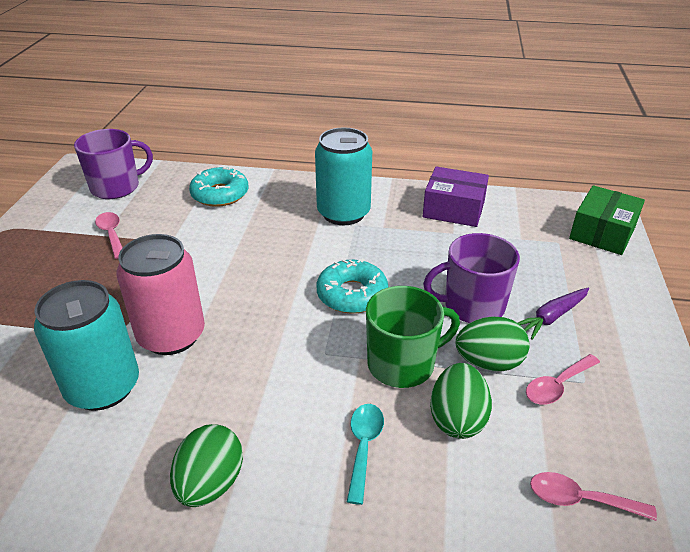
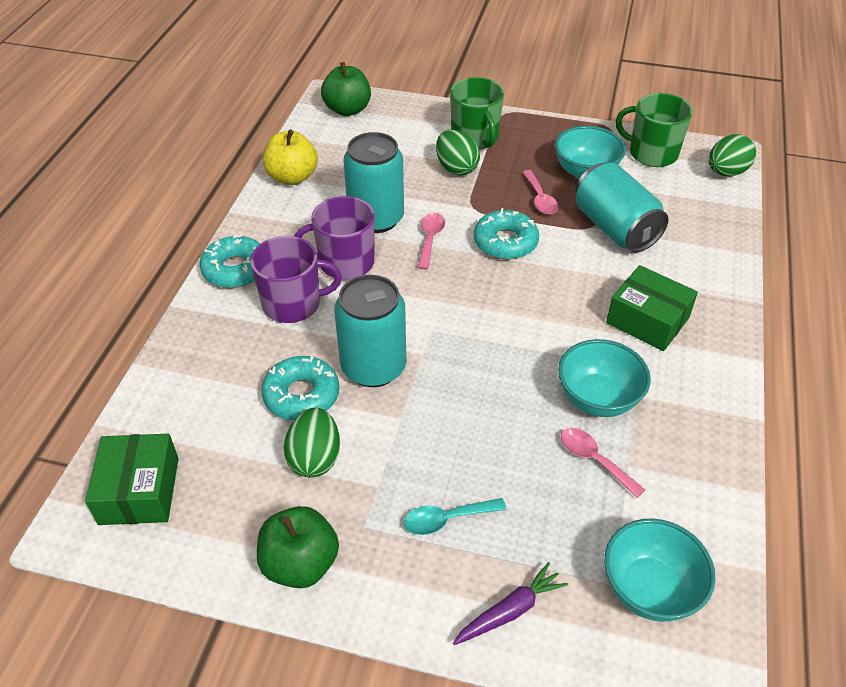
green apple: none = 0 -> [257,506,339,588] [321,62,371,116] = 2
green box: [569,185,645,255] = 1 -> [85,434,179,525] [606,265,698,351] = 2
green mug: [366,286,460,388] = 1 -> [450,77,504,150] [616,93,693,167] = 2
pink can: [116,234,205,355] = 1 -> none = 0
purple box: [423,167,489,227] = 1 -> none = 0
turquoise bowl: none = 0 -> [555,126,626,179] [558,339,651,417] [604,519,715,622] = 3
turquoise can: [34,280,139,411] [315,127,372,225] = 2 -> [334,275,406,387] [343,132,404,233] [575,163,669,252] = 3
turquoise donut: [189,167,248,207] [316,258,388,314] = 2 -> [200,234,260,288] [261,356,339,421] [474,208,539,260] = 3
yellow apple: none = 0 -> [263,129,318,185] = 1

